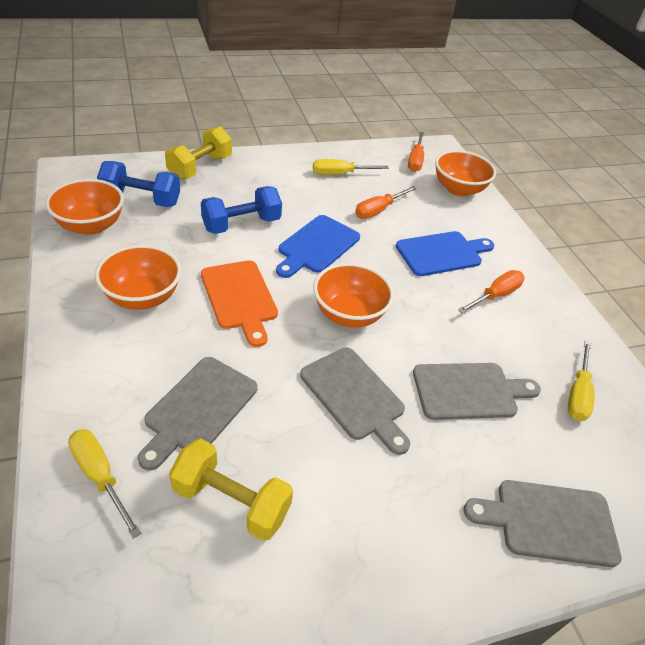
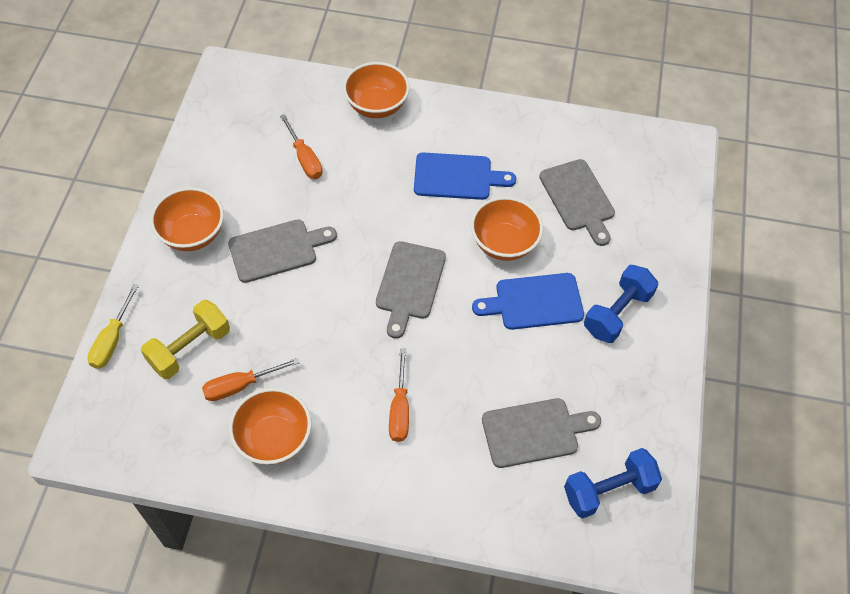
orange cutting board: [201,260,278,347] = 1 -> none = 0
yellow dumbbell: [165,126,232,180] [169,438,293,541] = 2 -> [141,300,230,379] = 1
yellow screwdriver: [68,429,141,539] [313,159,389,175] [568,341,595,421] = 3 -> [87,284,139,369] = 1

